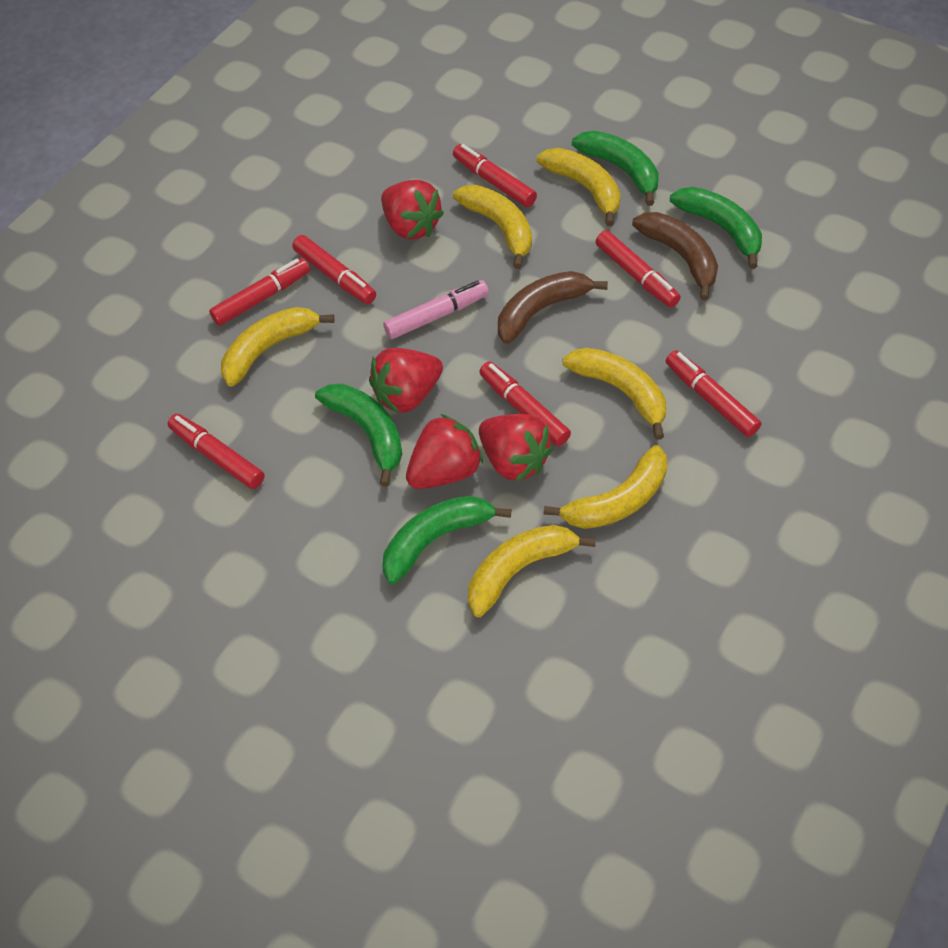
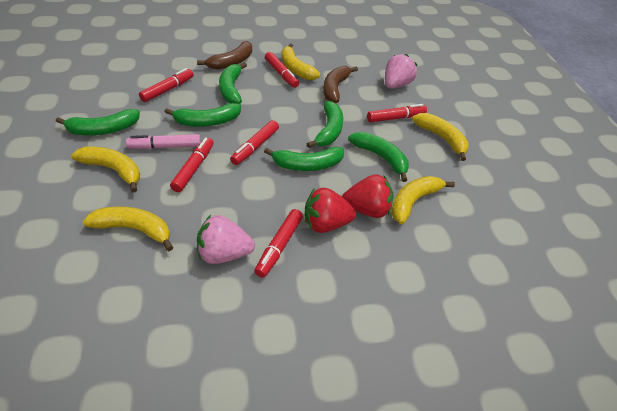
green banana: [315,383,402,486] [382,496,511,584] [572,131,659,206] [670,187,762,269] = 4 -> [56,109,140,135] [165,103,241,127] [219,62,247,104] [264,147,344,171] [307,101,343,148] [348,132,409,182] = 6
pink strawberry: none = 0 -> [197,215,255,264] [385,54,417,89] = 2
red marker: [168,414,265,489] [209,258,310,326] [292,235,376,304] [453,144,537,207] [479,361,571,446] [595,230,681,307] [666,350,761,437] = 7 -> [139,68,194,102] [170,138,214,192] [230,120,279,165] [254,209,303,278] [265,52,299,88] [367,104,427,122] = 6
red strawberry: [369,348,443,413] [381,180,444,239] [406,414,483,489] [479,414,553,482] = 4 -> [305,188,356,233] [342,174,394,218] = 2
yellow banana: [221,307,334,387] [453,185,532,269] [468,525,596,617] [537,148,621,226] [543,445,667,529] [563,348,666,440] = 6 -> [71,146,140,193] [83,206,173,251] [282,43,320,80] [391,176,455,224] [412,113,469,161] = 5

